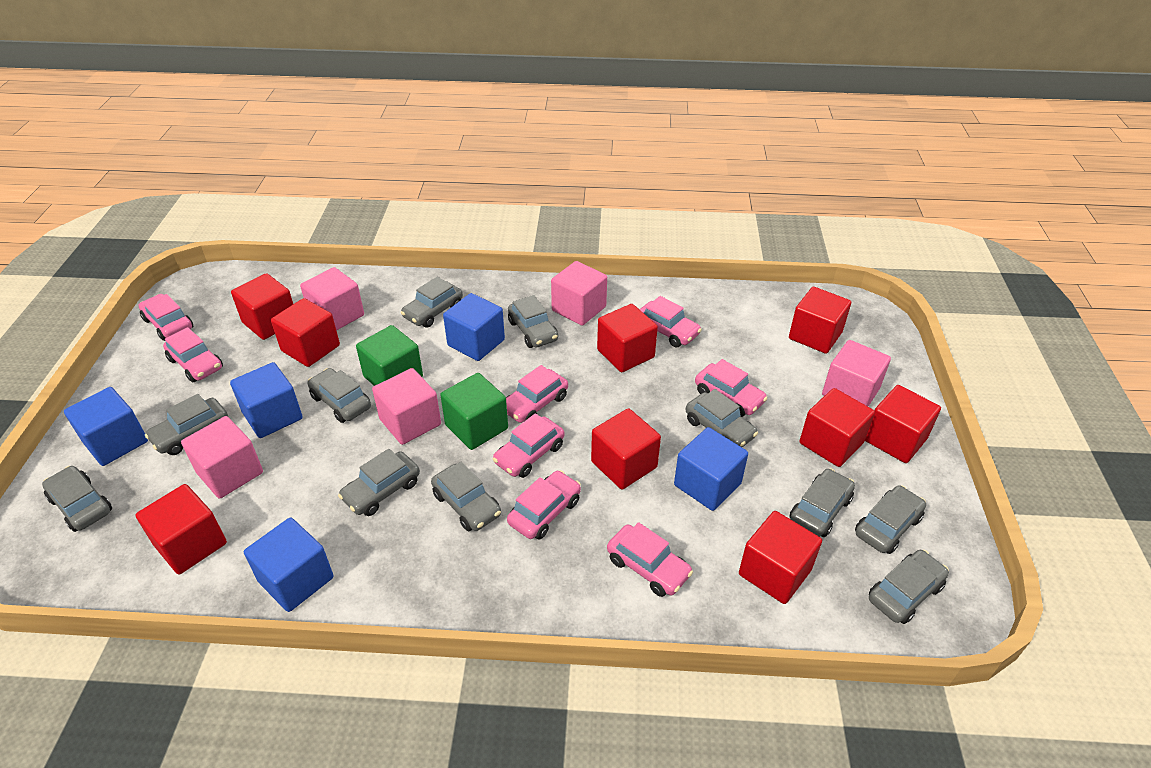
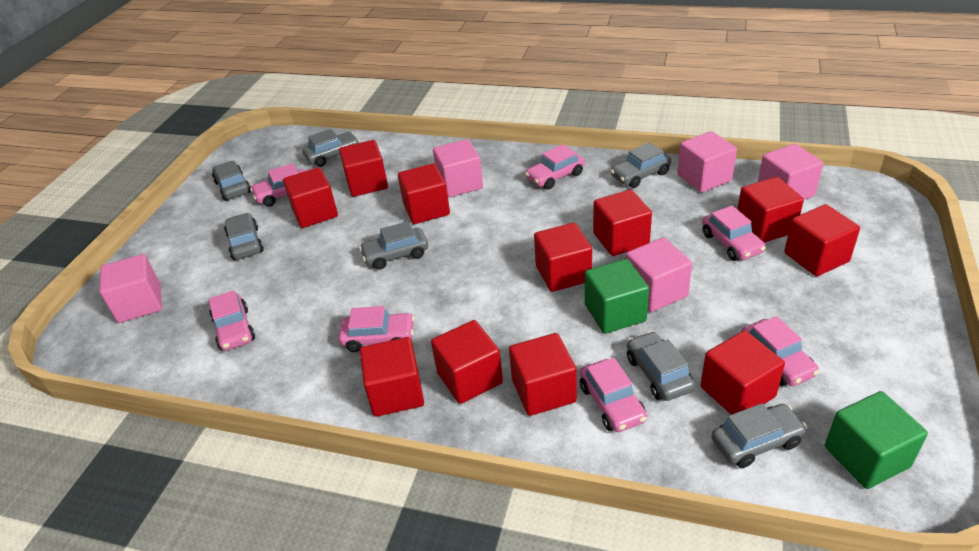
blue cube: [64,387,148,466] [230,362,303,438] [244,518,334,612] [443,293,505,361] [674,427,748,511] = 5 -> none = 0
grey car: [42,466,112,532] [145,394,228,455] [308,368,371,423] [338,449,420,516] [401,277,463,328] [431,462,501,531] [508,295,558,348] [685,389,758,447] [789,468,855,537] [855,485,926,554] [869,550,949,624] = 11 -> [212,161,251,201] [224,213,264,260] [302,129,360,167] [359,221,428,270] [610,142,671,188] [627,331,695,401] [711,403,807,468] = 7
pink car: [139,294,193,341] [163,327,223,382] [493,413,564,478] [506,365,568,423] [507,470,581,539] [607,522,693,597] [639,296,702,347] [695,359,768,417] = 8 -> [209,290,255,351] [250,163,306,207] [339,306,415,352] [525,144,585,190] [580,358,647,432] [702,206,766,261] [741,316,819,386] = 7
red cube: [136,484,227,575] [231,273,293,340] [271,298,340,367] [591,408,661,490] [597,304,658,372] [739,511,822,604] [789,287,851,354] [800,388,875,467] [865,385,941,463] = 9 -> [283,167,338,228] [339,140,388,197] [360,337,424,417] [398,163,450,224] [431,320,503,404] [509,333,577,416] [534,223,592,292] [593,190,652,256] [701,331,785,415] [737,177,804,243] [784,204,860,276] = 11

